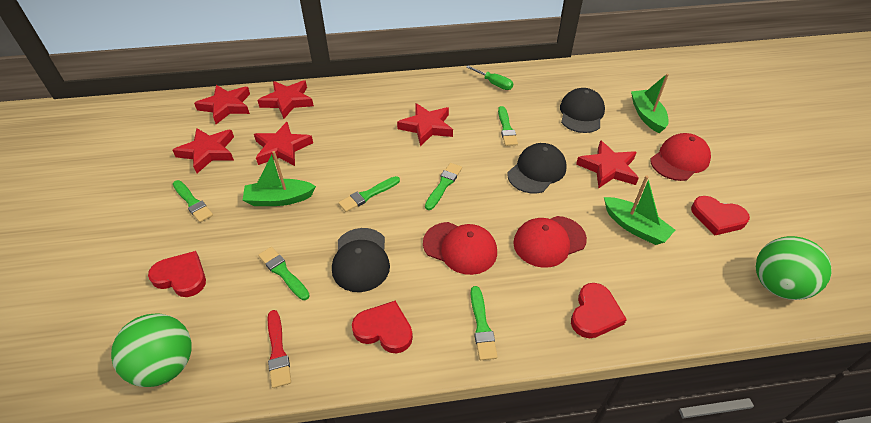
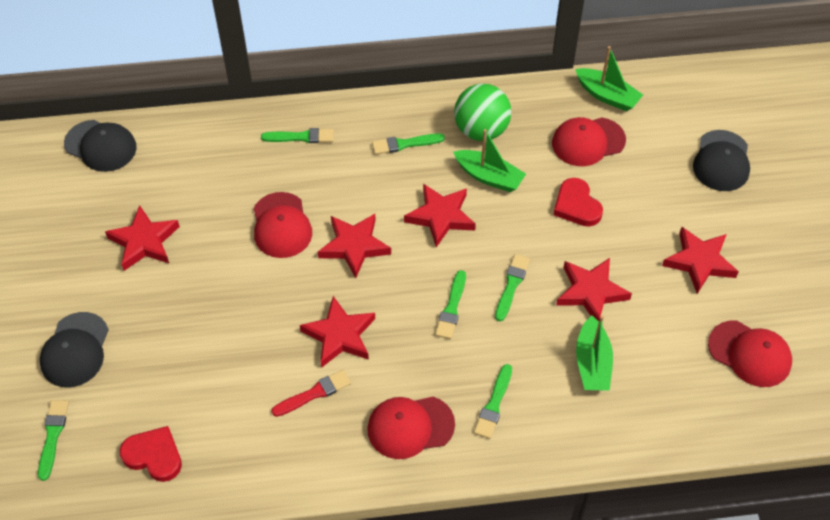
green ball: [111,313,192,387] [756,236,832,300] = 2 -> [454,84,511,141] = 1
green screwdriver: [466,66,513,90] = 1 -> none = 0
red cap: [423,222,497,275] [513,216,587,268] [650,133,711,181] = 3 -> [254,192,312,258] [367,397,455,459] [552,117,626,166] [708,320,792,387] = 4
red heart: [148,251,206,297] [352,301,413,354] [571,283,627,338] [691,196,750,235] = 4 -> [120,426,182,482] [553,178,603,227] = 2

